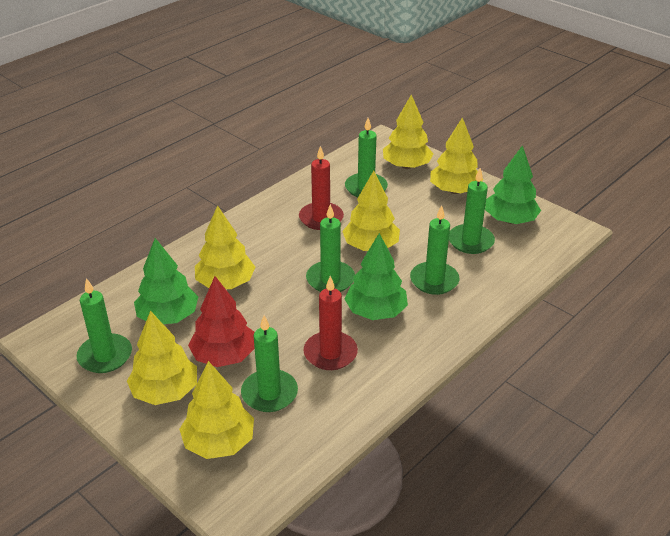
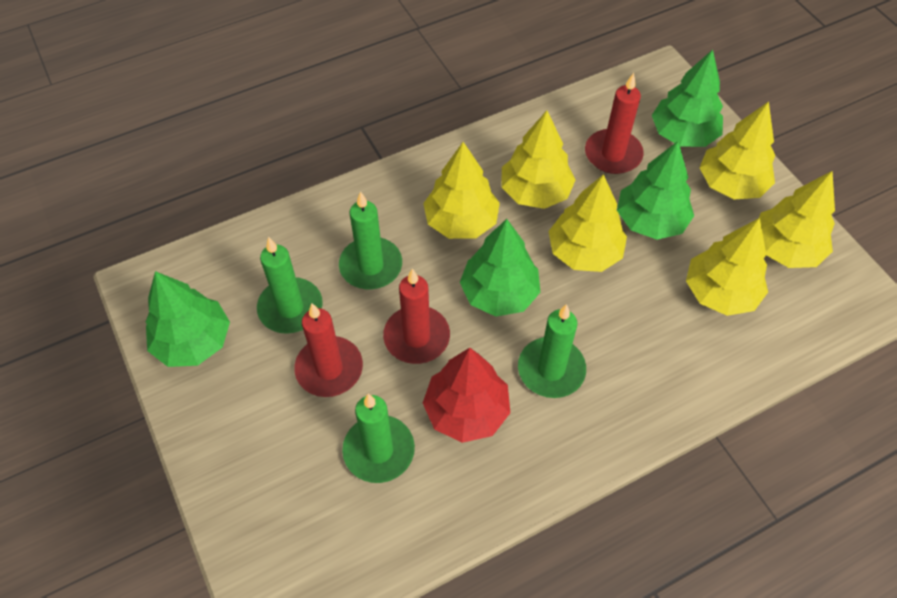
green candle: [76,278,132,373] [241,315,298,412] [306,204,355,292] [345,118,388,197] [410,205,459,295] [449,168,495,254] = 6 -> [257,237,323,334] [339,191,402,289] [342,394,415,483] [518,304,586,398] = 4
green tree: [134,238,198,324] [344,233,408,320] [485,145,541,224] = 3 -> [146,271,230,367] [460,219,541,317] [617,141,694,240] [652,50,723,147] = 4
red candle: [299,146,344,230] [304,276,358,370] = 2 -> [294,304,363,397] [383,268,450,364] [585,73,644,174] = 3

